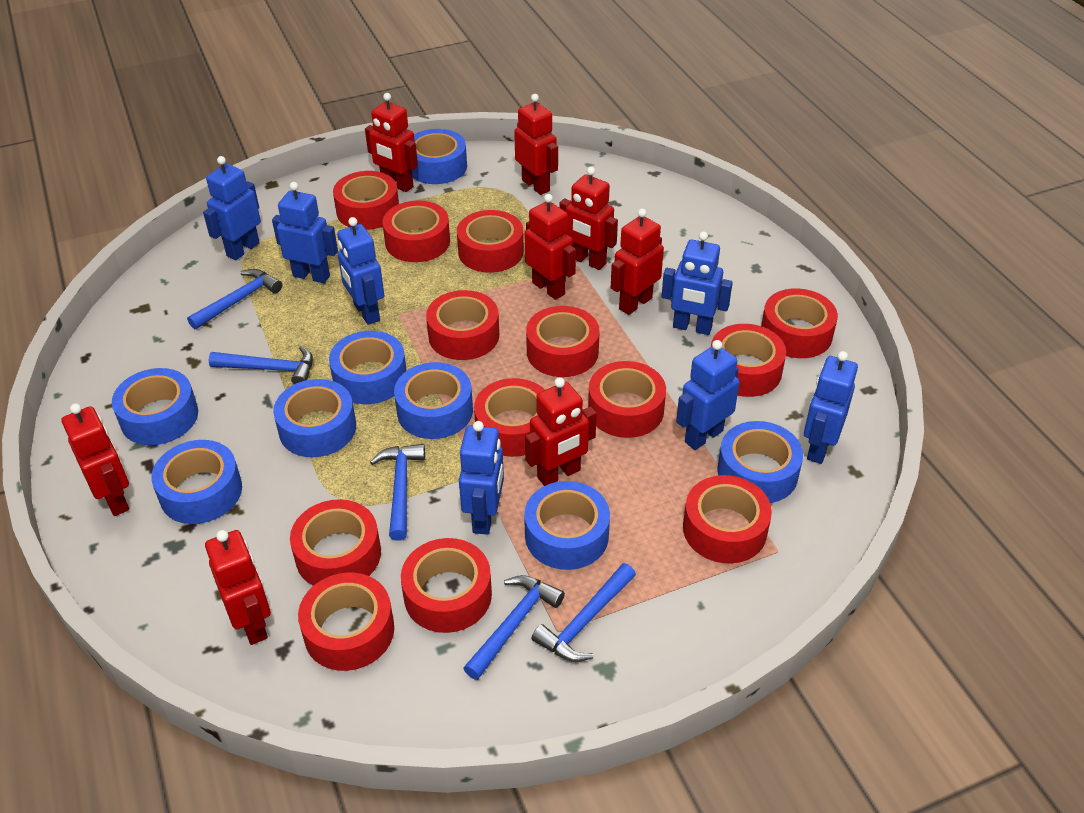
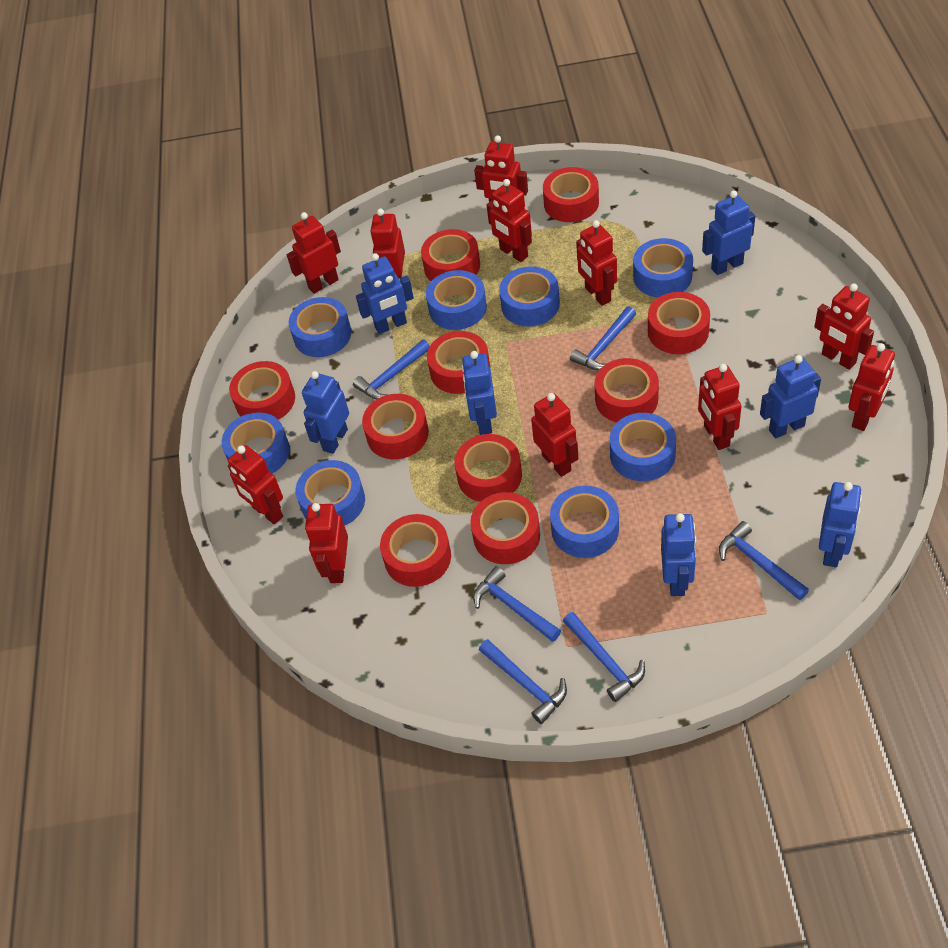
blue hammer: [187,269,282,329] [209,345,313,384] [370,444,425,541] [463,575,565,680] [532,563,636,662] = 5 -> [353,339,430,400] [473,566,561,642] [479,639,567,724] [563,612,645,702] [570,306,636,370] [719,521,809,600] = 6
red robot: [62,403,129,516] [205,530,271,645] [365,93,418,192] [514,94,558,195] [525,194,576,300] [525,377,597,486] [559,167,618,270] [611,208,664,315] = 8 -> [228,445,283,524] [287,212,341,294] [305,503,348,583] [370,209,405,279] [474,135,528,202] [487,179,532,262] [531,393,578,477] [576,220,617,306] [698,364,742,450] [814,283,874,370] [848,343,895,431] = 11
red tape: [290,499,381,586] [298,573,394,671] [333,171,399,230] [383,200,450,262] [401,538,492,633] [426,290,499,360] [457,210,524,273] [474,378,545,457] [526,306,600,377] [588,361,666,438] [683,475,772,564] [711,324,786,397] [761,288,838,358] = 13 -> [229,361,295,420] [362,394,429,459] [380,514,451,587] [421,229,480,281] [427,331,490,394] [455,434,522,502] [470,492,540,564] [543,167,599,222] [595,358,659,422] [648,292,710,354] = 10

